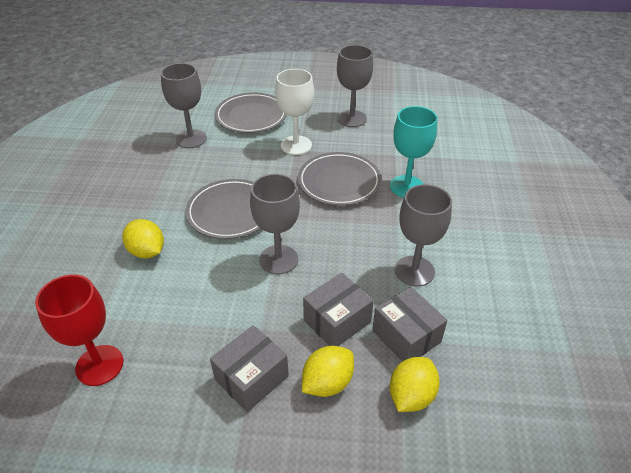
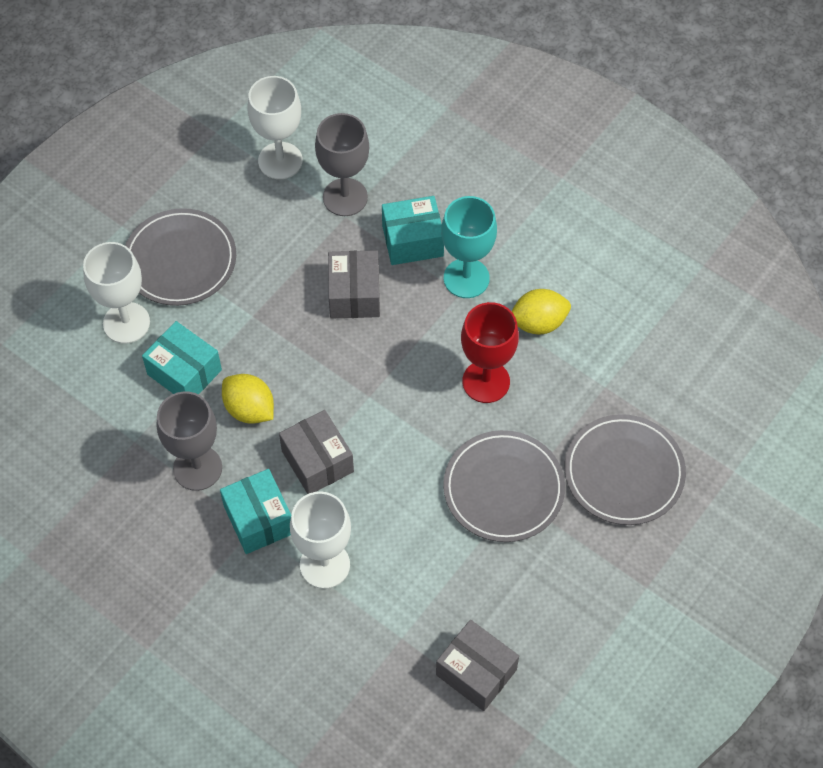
grey goblet: [161,63,207,148] [250,174,300,274] [337,45,373,127] [395,184,452,286] = 4 -> [157,391,222,491] [315,113,369,216] = 2
turquoise box: none = 0 -> [142,321,222,395] [220,469,291,554] [382,196,444,265] = 3
white goblet: [275,69,314,155] = 1 -> [83,242,150,344] [247,76,303,179] [290,492,351,589] = 3
yellow lemon: [122,219,164,259] [302,346,354,397] [390,357,440,412] = 3 -> [222,374,274,424] [512,289,571,334] = 2

